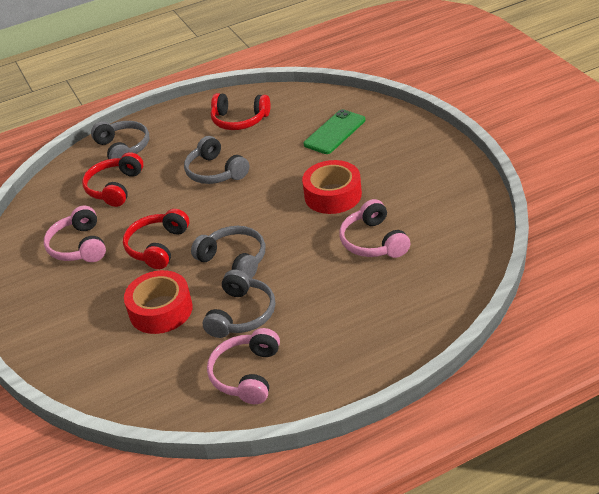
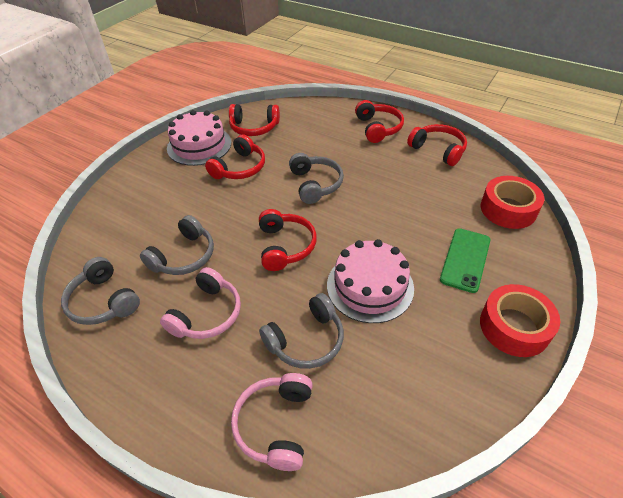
pink cake: none = 0 -> [167,110,231,166] [327,239,414,323] = 2
pink headphones: [44,206,106,262] [207,328,280,404] [340,199,410,258] = 3 -> [160,267,241,339] [231,373,313,471] = 2
red headphones: [82,152,144,207] [123,209,189,269] [211,93,271,130] = 3 -> [205,134,265,179] [229,104,280,136] [259,209,317,271] [355,100,404,143] [407,124,467,166] = 5

